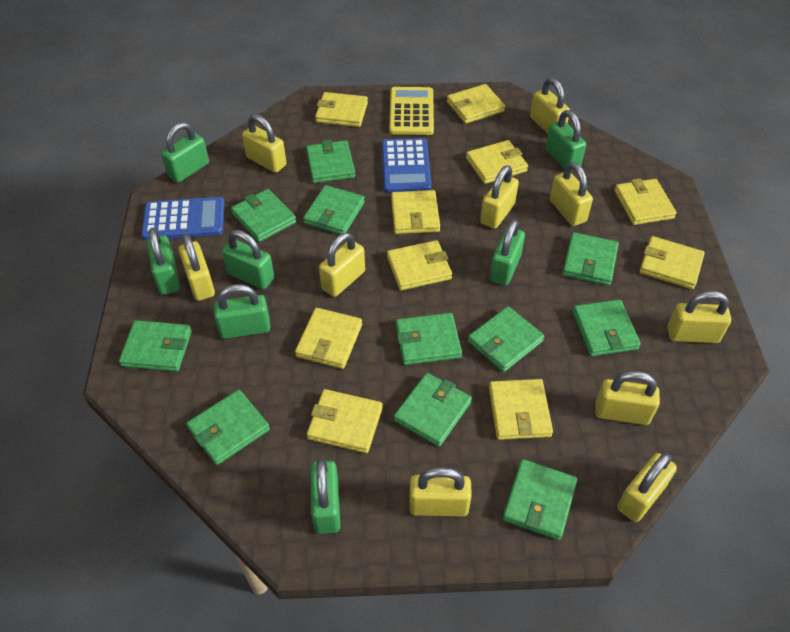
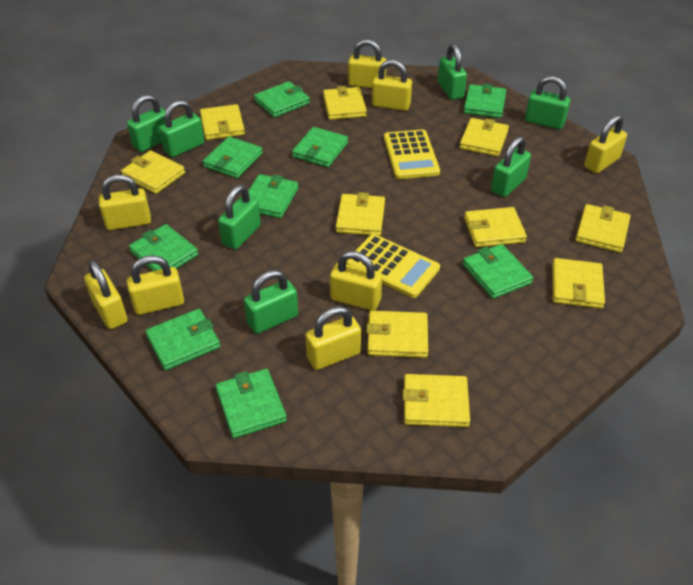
blue calculator: [141,197,224,240] [382,138,432,193] = 2 -> none = 0
green wallet: [119,320,192,372] [186,390,270,465] [231,189,296,242] [303,185,365,234] [306,140,355,183] [394,373,472,447] [396,313,462,365] [468,306,545,372] [503,459,577,540] [562,232,619,286] [573,299,641,356] = 11 -> [129,224,198,271] [145,309,220,370] [203,136,263,179] [216,369,287,438] [248,174,298,218] [254,81,310,118] [292,127,348,167] [463,244,533,299] [464,84,506,118] = 9
yellow calculator: [389,87,434,135] = 1 -> [346,234,440,298] [384,129,440,179] = 2
yellow padlock: [178,234,215,301] [242,114,286,173] [319,232,365,297] [409,467,472,517] [480,165,519,229] [530,78,570,133] [550,162,593,226] [595,371,660,425] [617,453,677,522] [667,291,731,343] = 10 -> [84,260,128,329] [99,175,151,230] [127,255,184,315] [306,306,361,370] [330,251,382,311] [348,39,386,88] [372,60,412,111] [584,115,627,173] = 8

